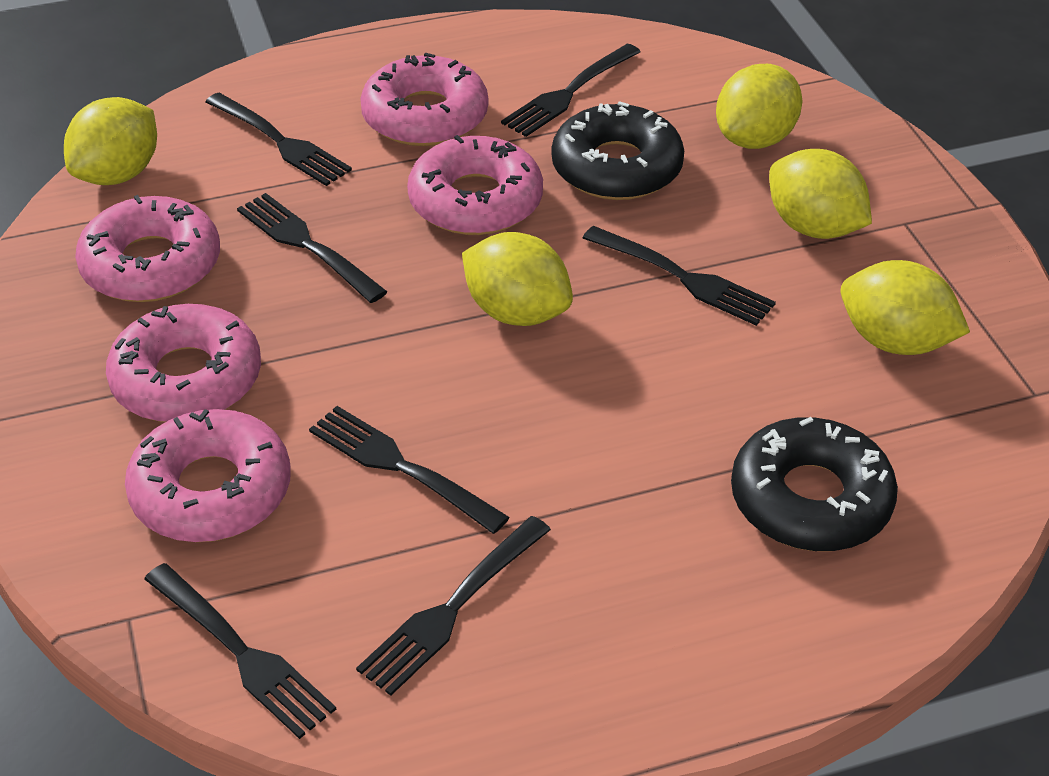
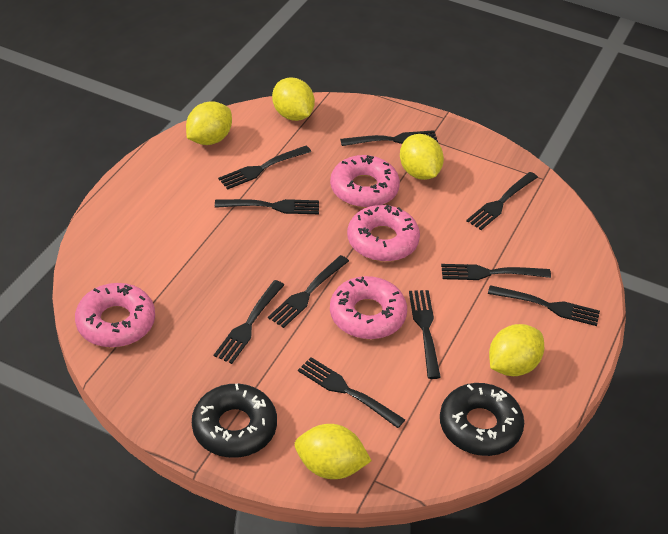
black fork: [144,563,336,739] [205,93,352,186] [237,193,388,303] [309,406,510,534] [356,516,551,696] [501,44,640,137] [583,226,776,326] = 7 -> [214,280,284,364] [215,199,319,214] [218,146,311,190] [268,255,349,328] [298,357,405,428] [340,130,438,146] [409,290,441,379] [441,264,551,280] [466,172,538,230] [488,285,600,326] = 10
pink donut: [75,195,220,302] [106,304,261,422] [125,409,291,542] [360,53,488,146] [407,135,543,235] = 5 -> [75,283,155,348] [330,155,400,208] [330,276,407,339] [347,205,420,262] = 4

